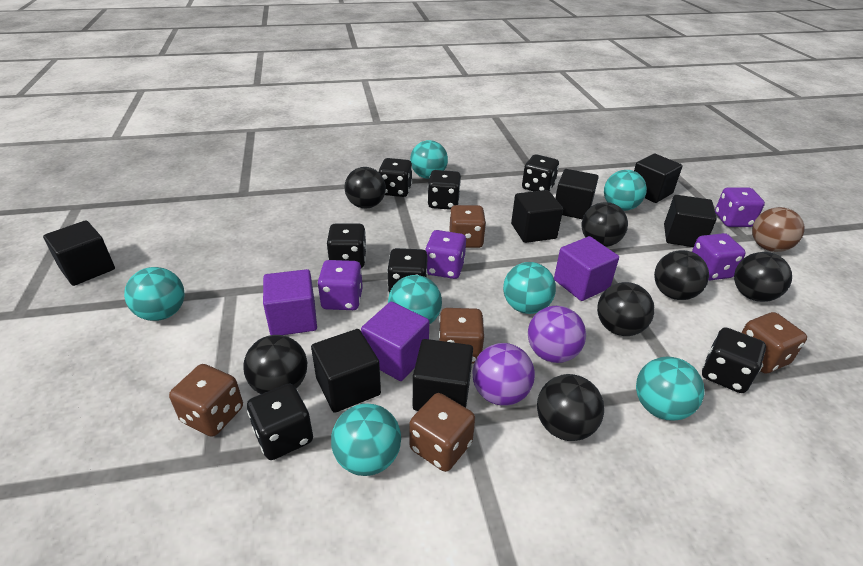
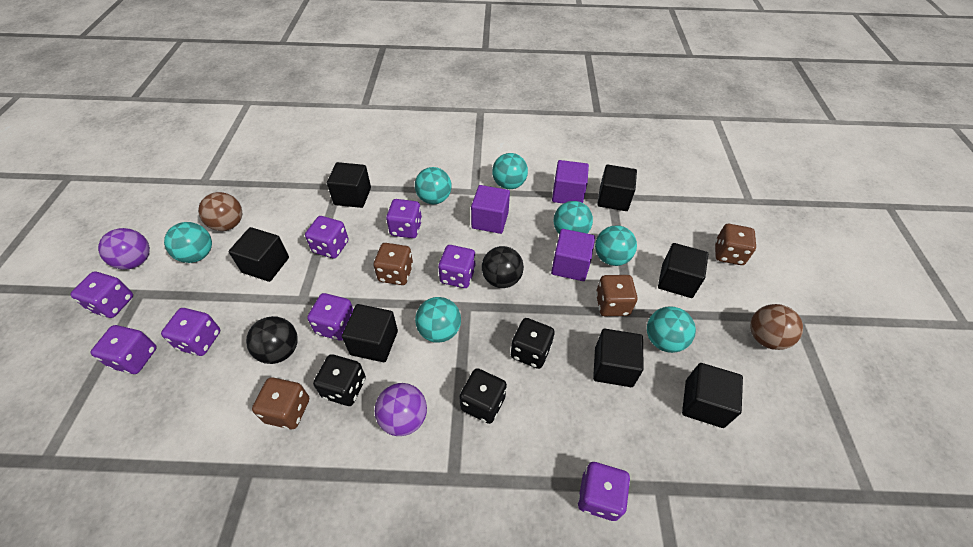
black ball: [243,335,307,394] [344,167,386,208] [537,374,604,441] [582,202,628,247] [597,282,655,336] [654,250,709,300] [734,252,792,302] = 7 -> [246,316,298,364] [482,246,524,288] = 2
black dice: [247,384,313,460] [327,224,367,268] [379,158,412,197] [387,248,428,293] [428,170,461,210] [522,154,559,191] [702,327,766,393] = 7 -> [313,354,366,406] [459,368,507,424] [511,318,555,369] = 3
brown ball: [752,207,804,252] = 1 -> [198,192,242,231] [750,304,803,350] = 2
brown dice: [169,364,243,437] [410,393,475,472] [439,308,484,364] [449,205,486,248] [742,312,807,374] = 5 -> [252,377,309,429] [374,243,413,285] [596,275,638,316] [715,224,756,265] = 4
purple dice: [318,260,363,310] [425,230,466,279] [692,233,746,281] [715,187,765,227] = 4 -> [70,272,133,318] [91,325,157,374] [161,308,220,356] [305,216,348,259] [307,293,354,340] [386,199,422,238] [438,245,476,288] [578,462,630,521] = 8

